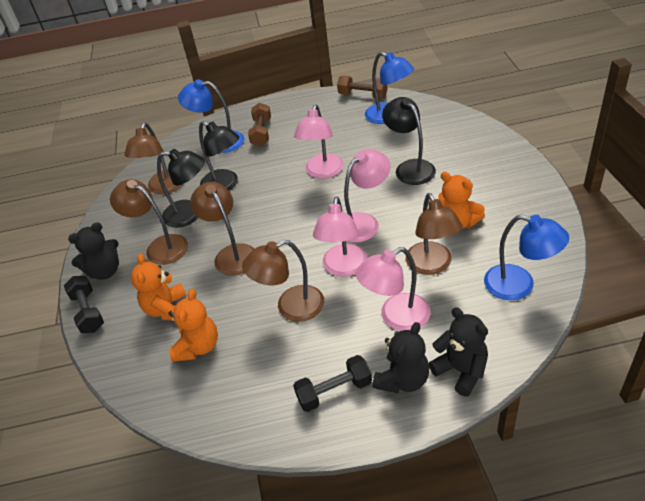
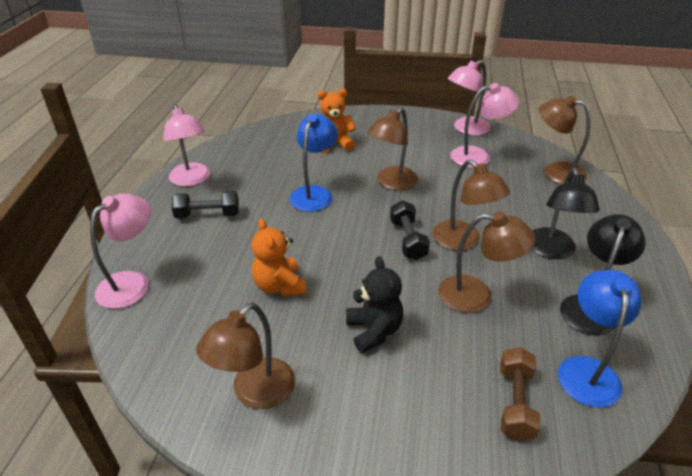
black lamp: [157,149,205,228] [199,121,239,191] [382,97,436,185] = 3 -> [531,168,600,259] [560,214,646,336] = 2
black teddy bear: [68,222,119,280] [373,322,429,393] [429,308,488,396] = 3 -> [346,256,403,353] = 1
blue lamp: [178,79,244,153] [365,52,414,124] [484,215,569,300] = 3 -> [289,114,338,212] [558,270,641,408] = 2
brown dumbbell: [248,103,271,146] [337,76,387,99] = 2 -> [500,347,541,441] = 1
orange teddy bear: [131,254,186,320] [169,289,218,362] [438,172,485,229] = 3 -> [252,218,306,297] [318,89,356,154] = 2

